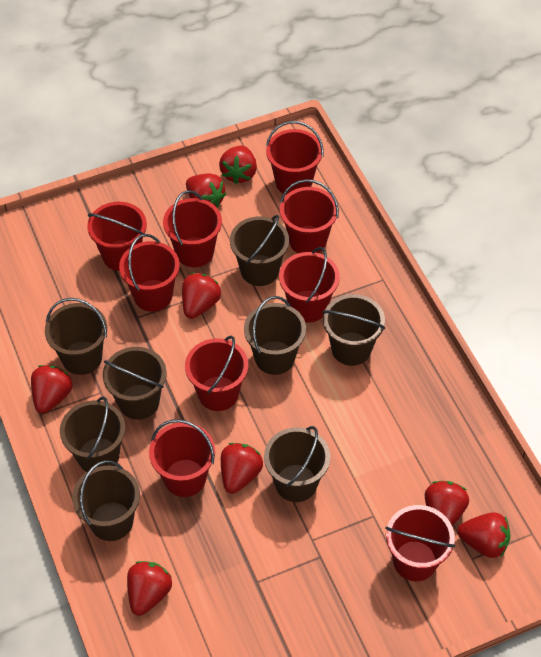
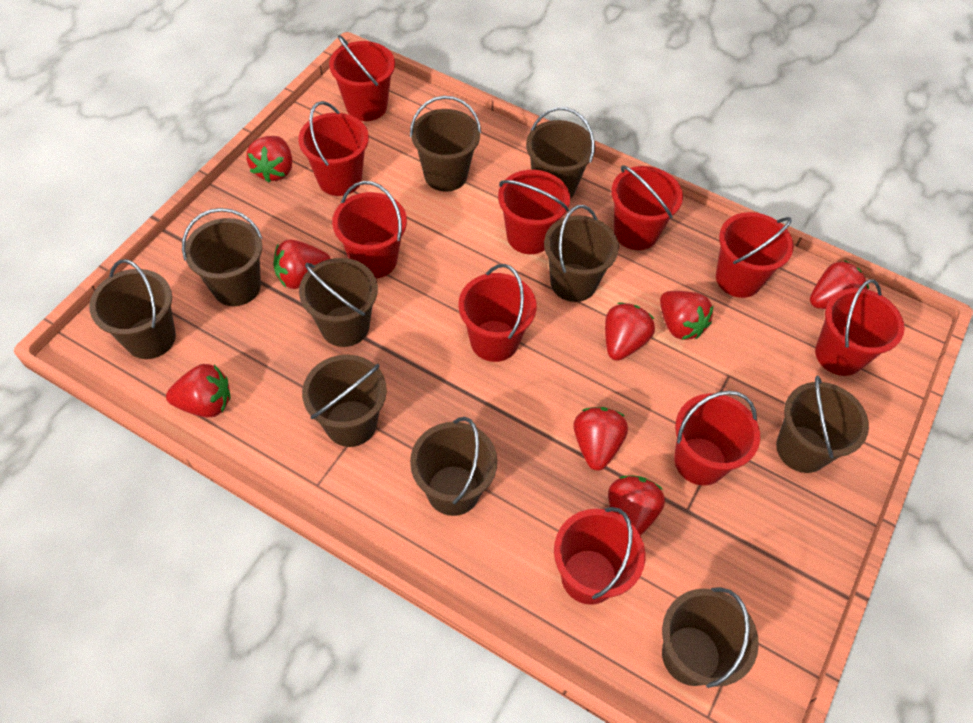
brown bucket: [45,298,107,375] [60,396,125,472] [72,460,140,541] [103,347,167,420] [230,215,289,286] [244,296,306,375] [264,426,330,502] [323,294,385,366] = 8 -> [89,259,176,359] [182,208,262,306] [299,258,378,347] [302,355,387,447] [410,96,481,192] [410,417,497,516] [526,107,595,198] [544,205,619,302] [662,587,759,688] [776,376,869,473] = 10
red bucket: [87,202,147,271] [119,234,180,312] [149,419,215,497] [163,190,222,267] [185,336,248,411] [266,121,324,195] [279,247,340,322] [280,179,339,253] [385,505,455,581] = 9 -> [298,101,369,196] [329,35,395,121] [332,181,407,279] [459,264,537,362] [498,170,570,254] [554,507,645,605] [611,165,683,250] [674,390,760,485] [716,212,794,298] [815,279,904,376] = 10

